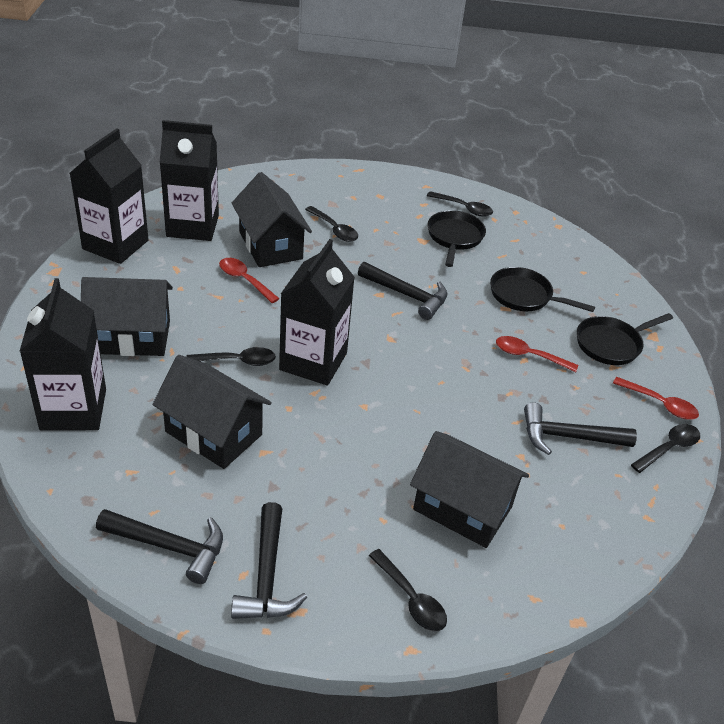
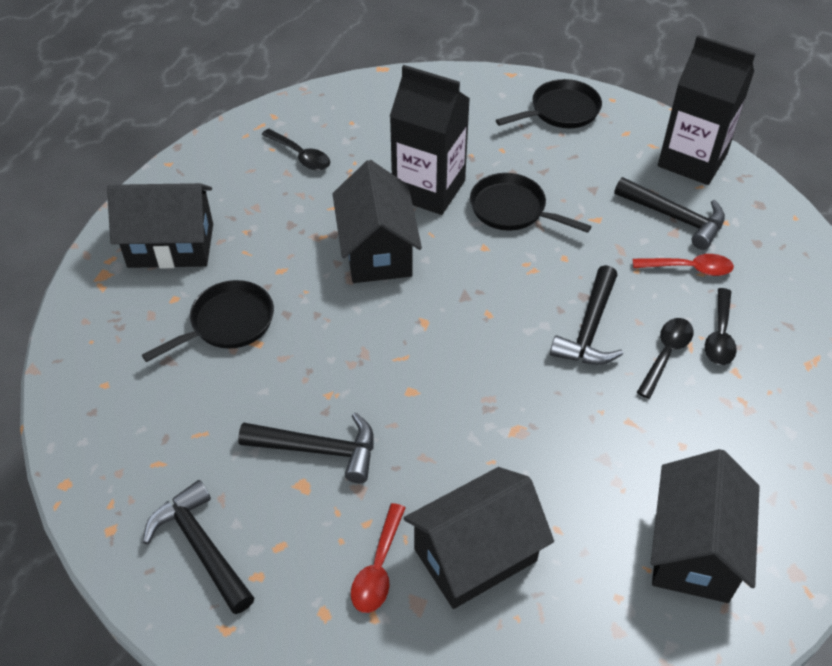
black carton: [20,278,106,431] [70,128,149,264] [160,120,219,241] [279,239,355,385] = 4 -> [390,65,470,215] [658,35,756,185] = 2
black spoon: [186,347,276,366] [305,206,358,242] [369,549,447,631] [427,191,493,216] [631,424,700,473] = 5 -> [261,129,330,171] [637,318,693,399] [705,288,737,365] = 3
red spoon: [219,258,280,303] [496,336,578,372] [613,377,699,420] = 3 -> [351,503,406,613] [633,254,734,276] = 2

